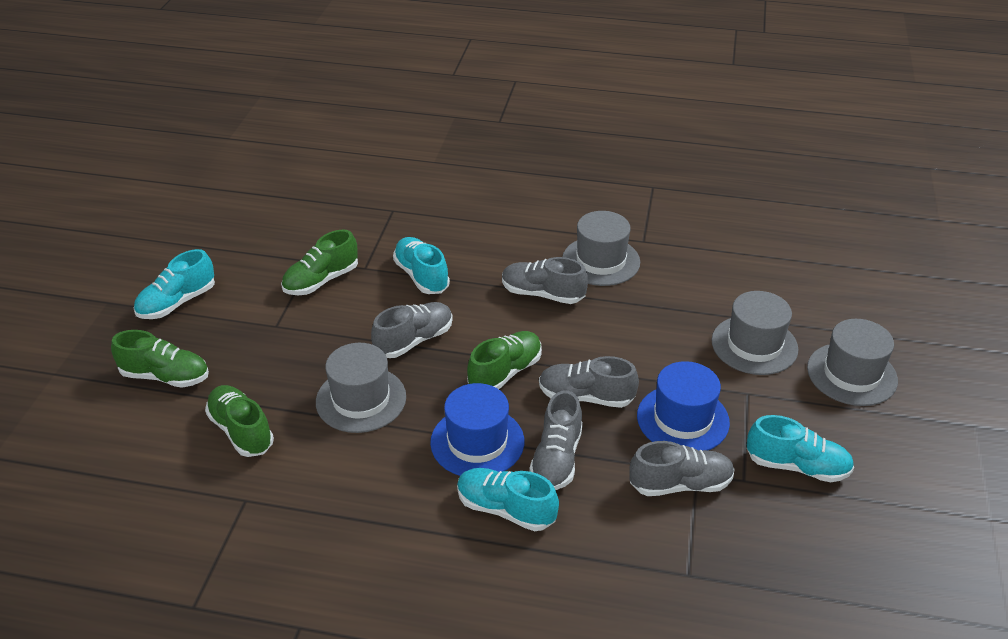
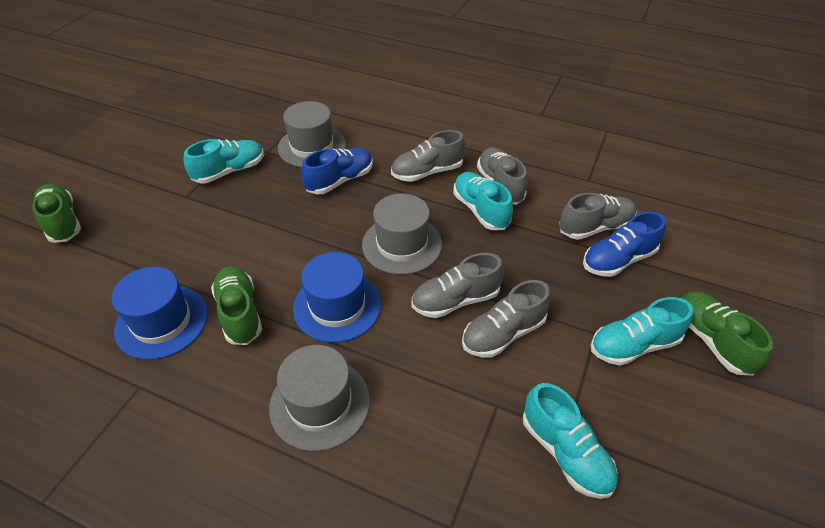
blue shoe: none = 0 -> [301,148,373,194] [583,212,666,277] = 2
green shoe: [111,330,209,388] [205,385,274,457] [281,229,358,295] [467,331,542,389] = 4 -> [32,184,81,243] [211,266,262,345] [682,291,773,375] = 3
grey hat: [316,343,406,433] [562,211,640,286] [711,291,798,375] [807,319,898,406] = 4 -> [269,345,370,451] [278,101,346,168] [362,193,442,275] = 3

